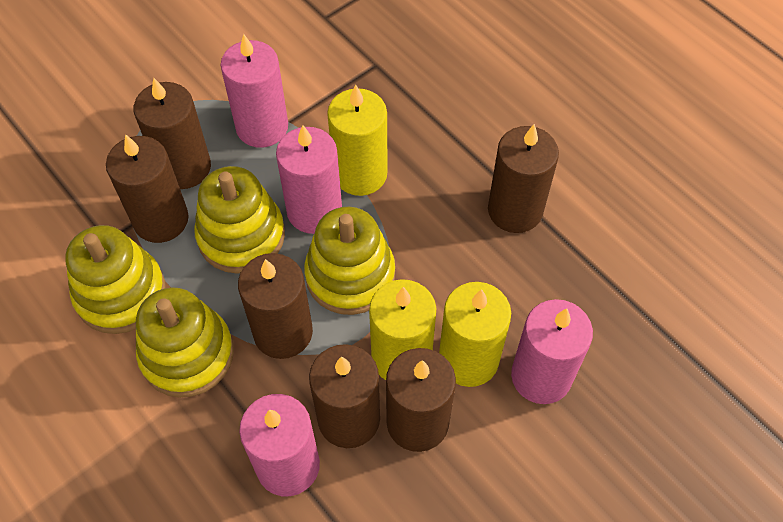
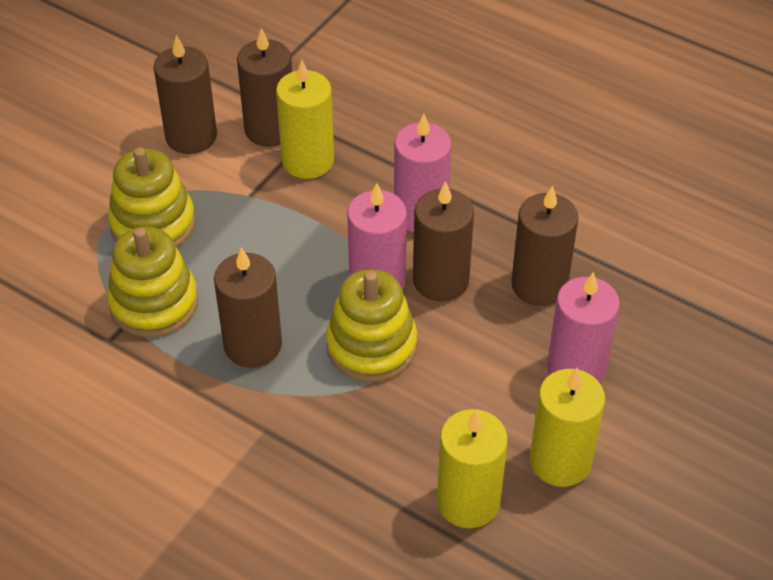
brown candle: [106,134,188,243] [134,78,211,189] [238,253,313,359] [309,344,380,448] [386,348,456,452] [488,124,559,233] = 6 -> [154,35,217,154] [214,247,282,368] [237,28,292,147] [413,181,474,302] [511,186,579,306] = 5
pink candle: [221,34,288,148] [239,394,320,496] [276,125,342,234] [511,299,593,404] = 4 -> [347,183,407,290] [394,113,452,232] [547,272,620,384] = 3
yellow stacking toy: [65,225,166,334] [136,287,234,398] [194,166,285,274] [304,207,395,315] = 4 -> [107,227,198,337] [108,147,196,248] [326,269,417,382] = 3

